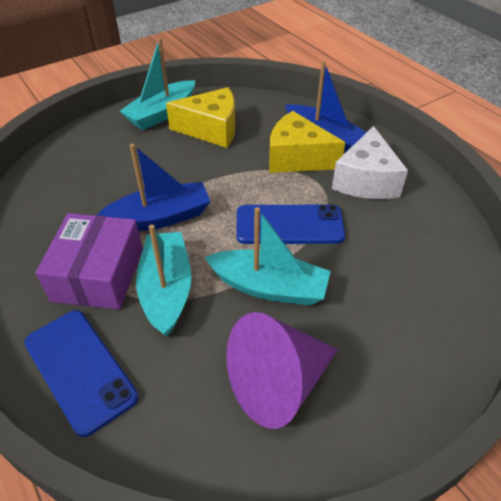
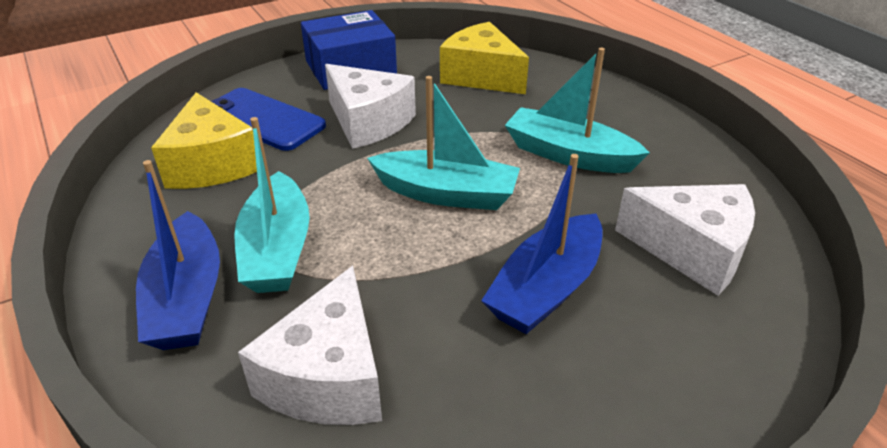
blue box: none = 0 -> [301,10,397,90] = 1
blue phone: [24,310,138,437] [236,204,345,244] = 2 -> [211,88,326,151] = 1
purple box: [36,213,143,310] = 1 -> none = 0
purple cone: [227,312,338,429] = 1 -> none = 0
white cheese: [332,126,408,199] = 1 -> [238,266,382,425] [325,64,416,149] [615,184,755,296] = 3

